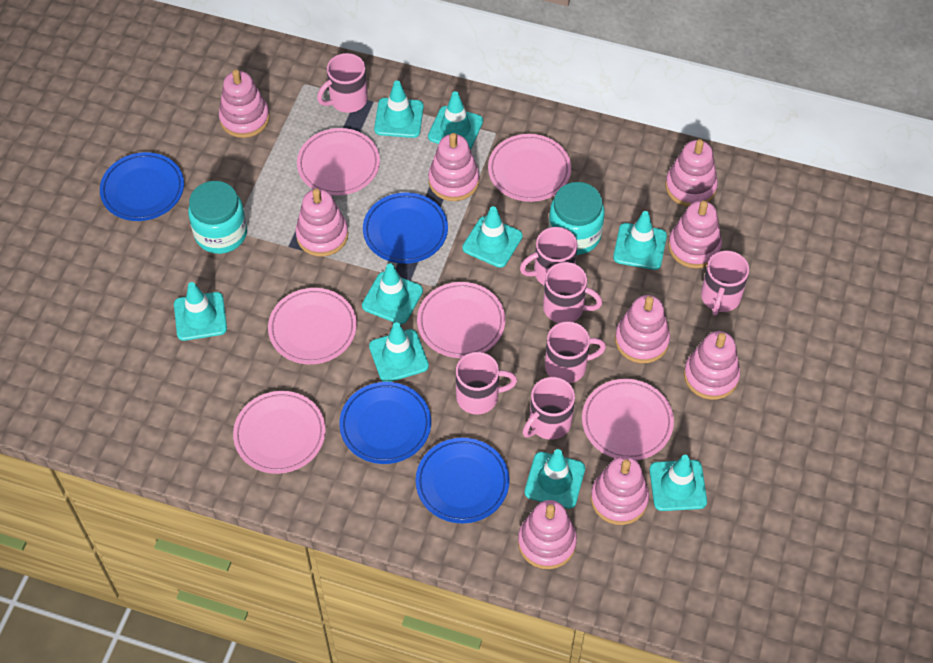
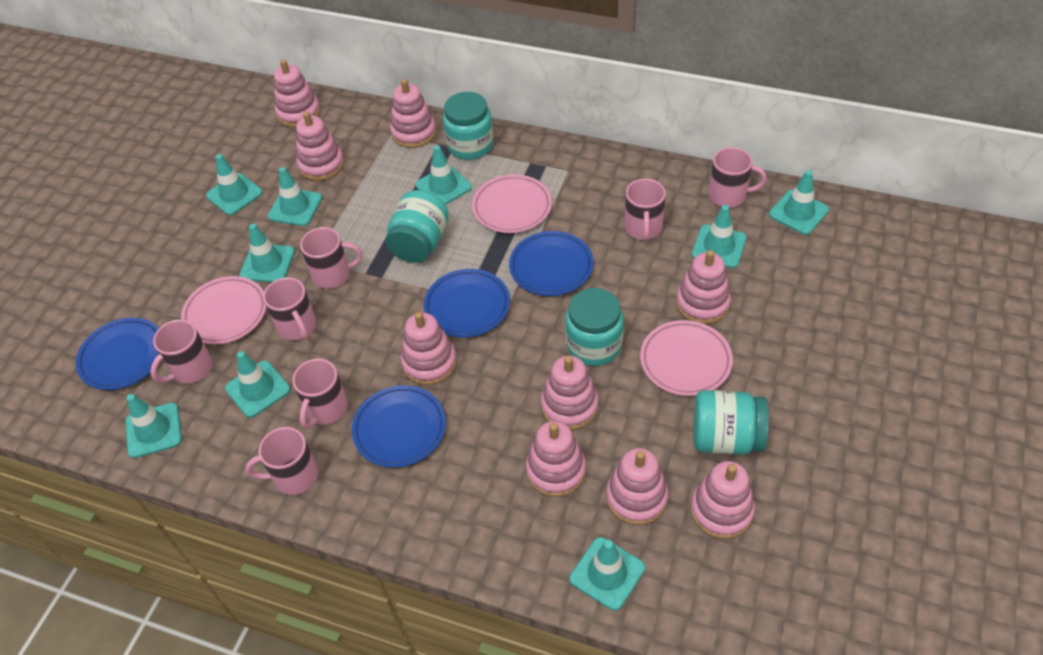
pink plate: [233,391,326,474] [268,288,357,364] [297,128,380,196] [417,282,505,358] [488,134,571,202] [582,379,674,461] = 6 -> [181,276,267,344] [472,174,552,233] [640,320,733,396] = 3
turquoise jar: [188,181,247,254] [548,182,605,255] = 2 -> [385,190,449,263] [443,92,494,160] [565,288,624,366] [693,390,769,455] = 4

